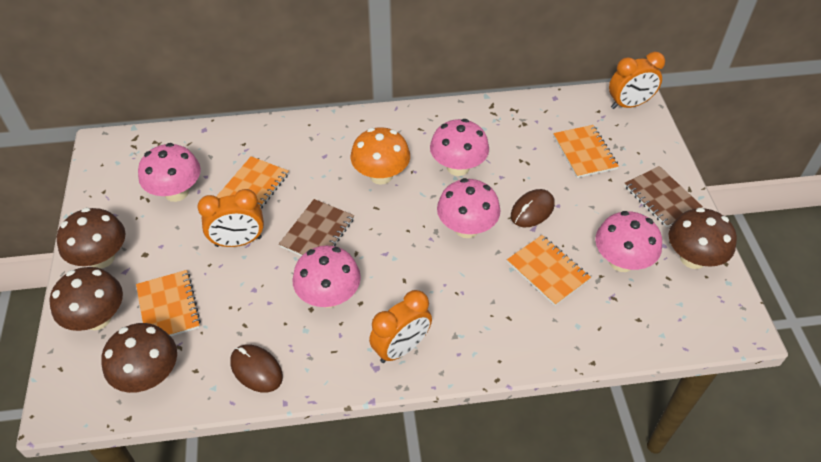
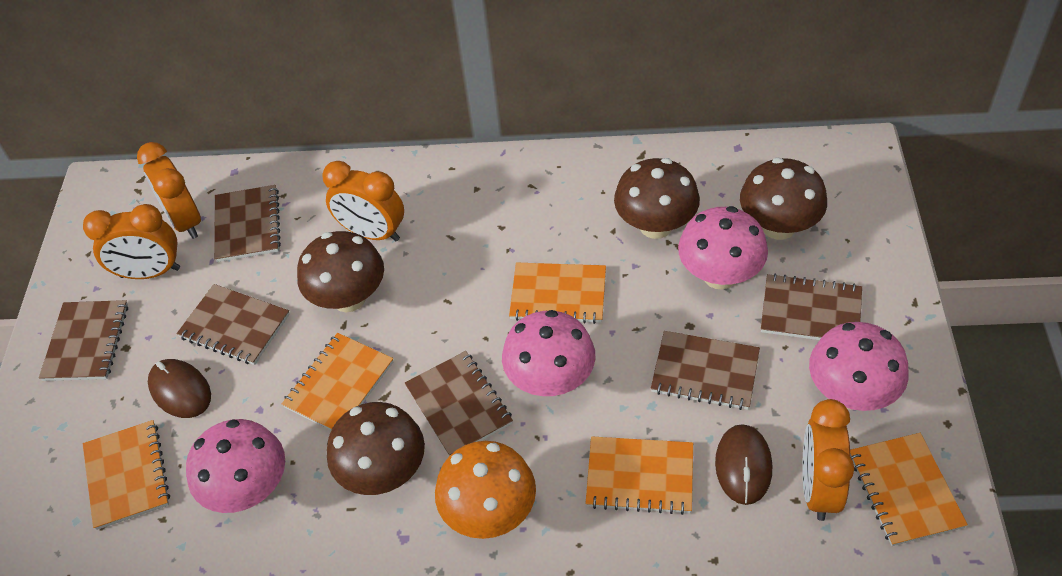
brown notebook: [279,199,354,256] [624,166,703,228] = 2 -> [39,300,128,381] [176,284,290,365] [214,185,281,262] [404,351,513,456] [651,331,760,410] [761,273,862,340] = 6
orange clock: [197,189,264,247] [369,290,432,363] [609,52,665,109] = 3 -> [83,204,180,279] [137,142,201,239] [322,161,404,241] [802,399,854,521] = 4
orange notebook: [136,270,201,336] [216,156,289,209] [507,235,591,306] [553,125,619,178] = 4 -> [83,420,170,530] [282,333,393,430] [509,262,606,324] [585,436,693,515] [850,433,968,546] = 5
pink mushroom: [138,143,201,202] [292,246,361,308] [430,119,489,176] [437,178,500,238] [595,211,662,272] = 5 -> [186,419,285,513] [502,310,595,396] [678,206,768,290] [809,322,909,411] = 4

